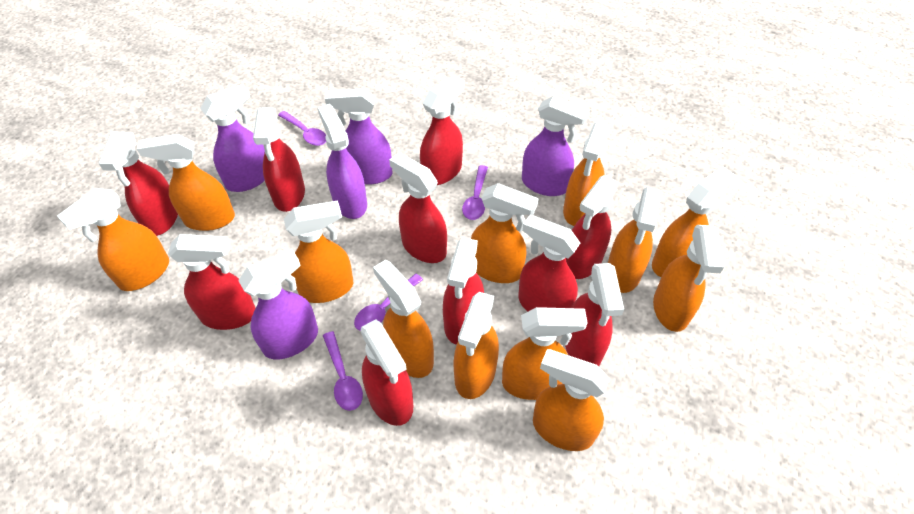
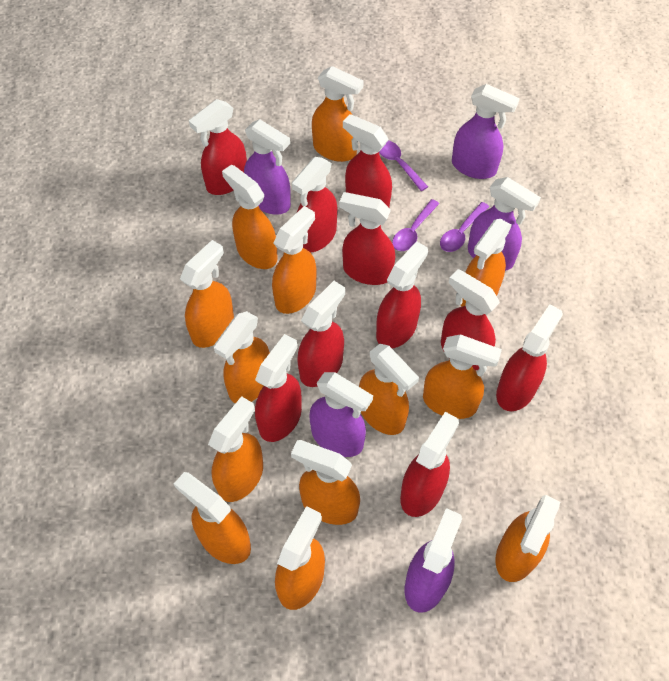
orange spray bottle: [57,188,169,291] [137,134,235,231] [284,200,353,303] [373,260,434,378] [453,292,499,399] [471,183,538,283] [502,307,588,400] [533,349,609,451] [563,122,610,226] [608,187,662,293] [652,167,734,277] [653,225,724,332] = 12 -> [174,472,251,564] [180,240,234,348] [208,396,263,502] [213,311,270,403] [222,164,278,269] [272,206,317,314] [275,506,325,610] [291,440,360,525] [312,66,364,162] [359,344,419,435] [423,334,502,419] [461,219,512,307] [496,495,560,582] = 13
purple spoon: [278,111,326,146] [323,331,363,411] [354,274,423,331] [462,165,488,220] = 4 -> [379,140,428,191] [392,199,439,251] [440,202,489,252] = 3

